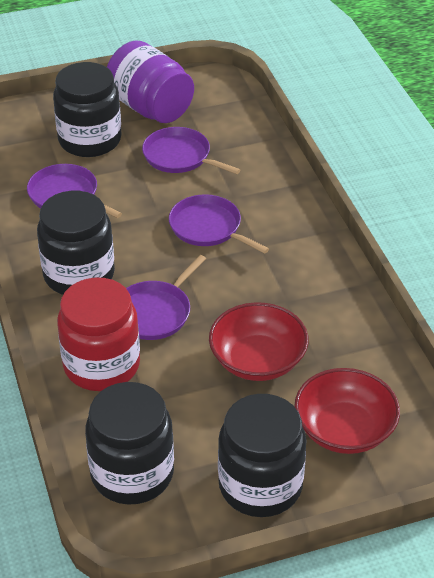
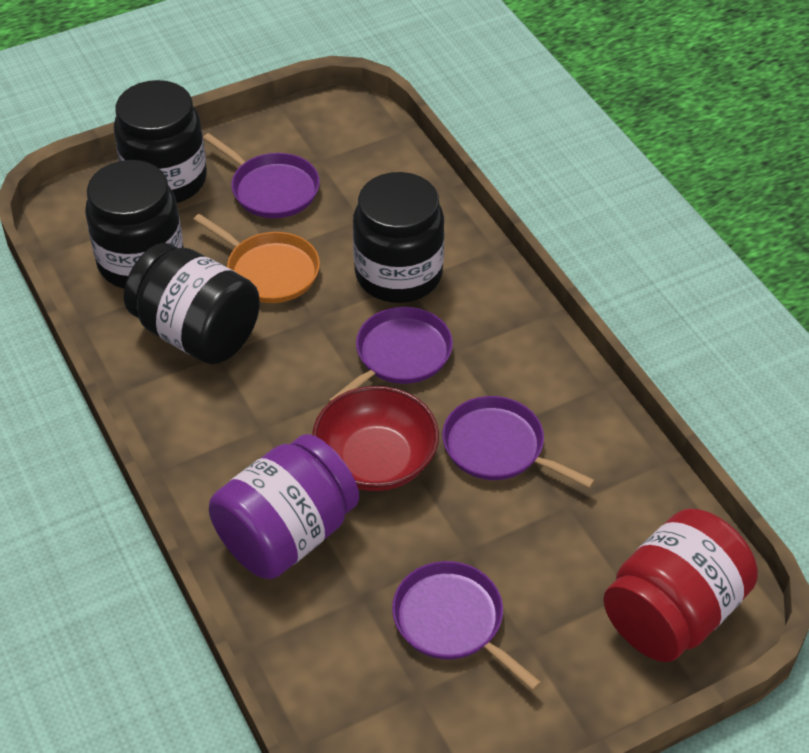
orange pan: none = 0 -> [193,214,320,303] = 1
red bowl: [209,302,309,381] [294,368,400,454] = 2 -> [312,386,439,491] = 1

